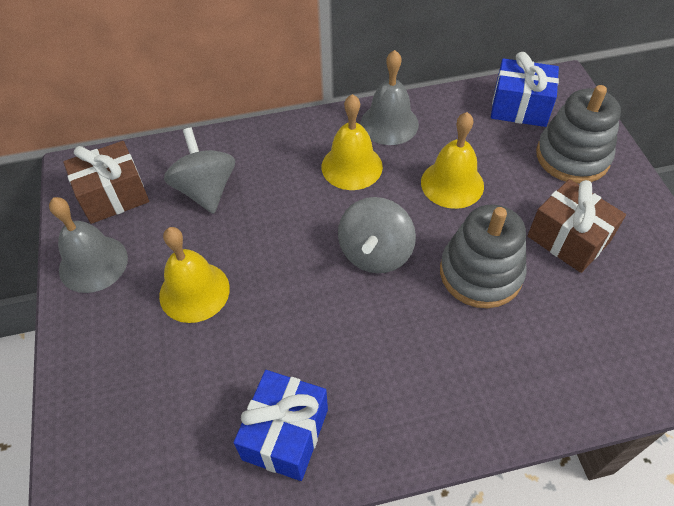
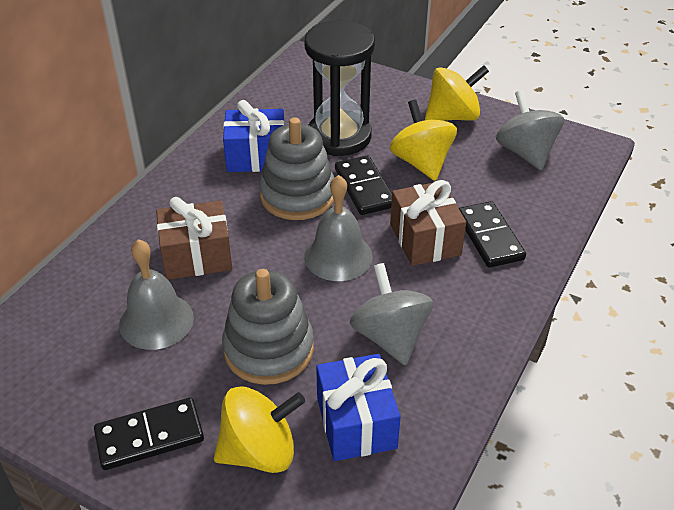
black domino: none = 0 -> [94,398,204,470] [335,155,392,215] [459,201,526,268] = 3
black hourglass: none = 0 -> [305,21,375,156] = 1
yellow bell: [159,227,230,323] [322,94,383,190] [421,112,484,209] = 3 -> none = 0
yellow spinning top: none = 0 -> [214,386,305,473] [390,100,457,181] [425,65,489,121] = 3

